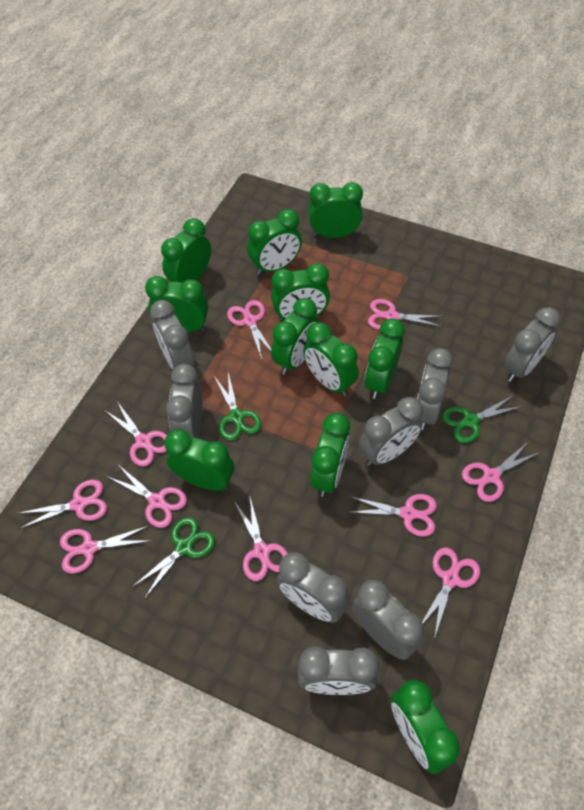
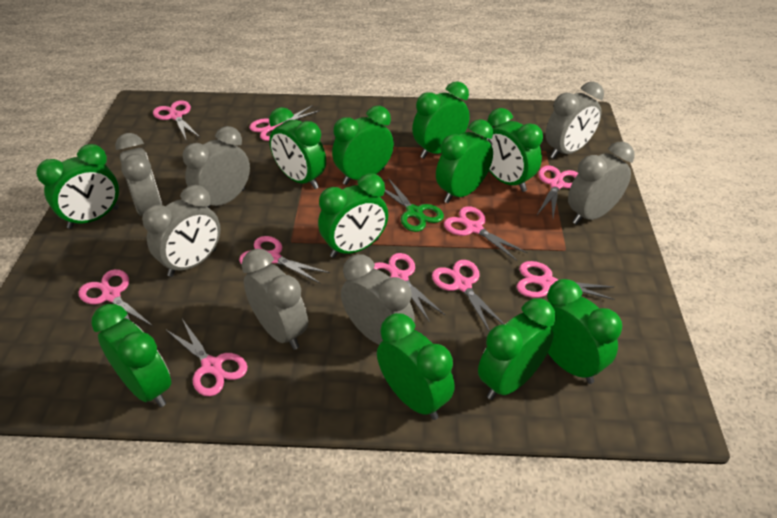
green scissors: [132,517,215,599] [214,373,261,440] [442,395,523,443] = 3 -> [385,178,444,232] = 1
grey clock: [150,300,194,369] [166,364,202,438] [277,552,350,623] [298,646,379,695] [352,580,424,660] [359,397,423,466] [417,348,453,430] [504,307,560,382] = 8 -> [115,133,162,216] [142,185,220,277] [183,126,250,208] [241,249,308,350] [341,254,415,345] [545,82,604,159] [568,141,634,225] = 7

